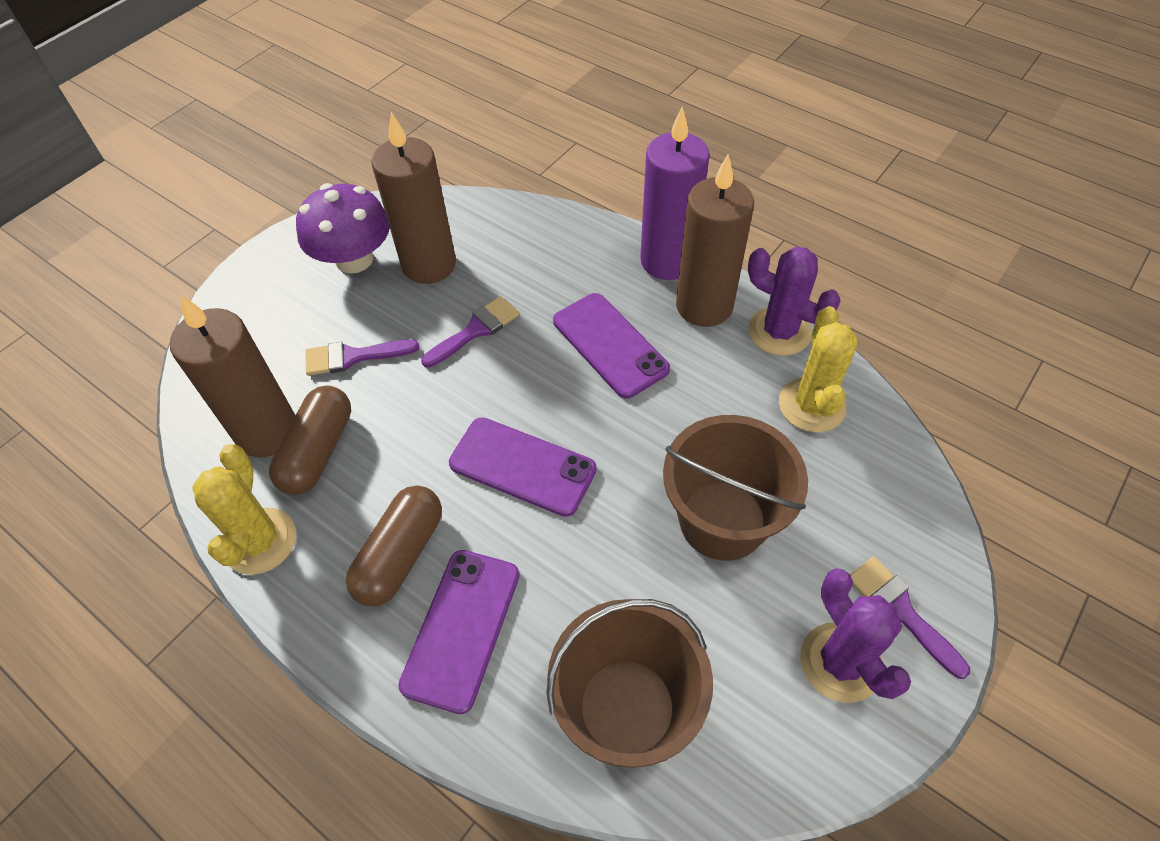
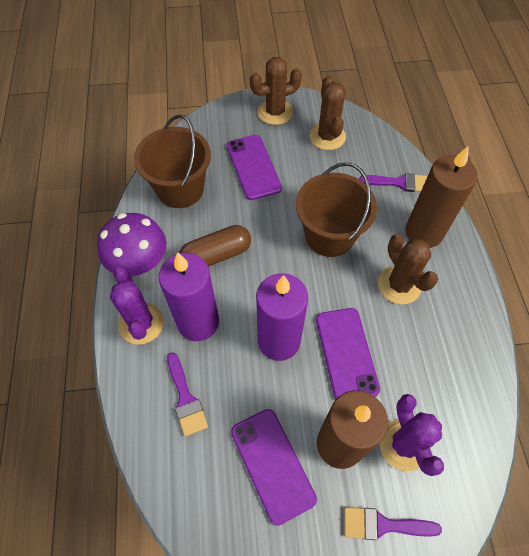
brown cactus: none = 0 -> [250,57,302,125] [309,76,346,150] [378,234,438,304] = 3
brown candle: [170,294,295,457] [372,112,456,284] [676,155,754,327] = 3 -> [317,390,388,469] [405,146,478,248] = 2
brown capsule: [269,385,351,495] [346,485,442,607] = 2 -> [179,225,251,267] = 1
purple candle: [640,107,710,280] = 1 -> [159,252,219,341] [256,273,308,361] = 2
yellow cactus: [192,444,296,575] [779,306,858,432] = 2 -> none = 0

